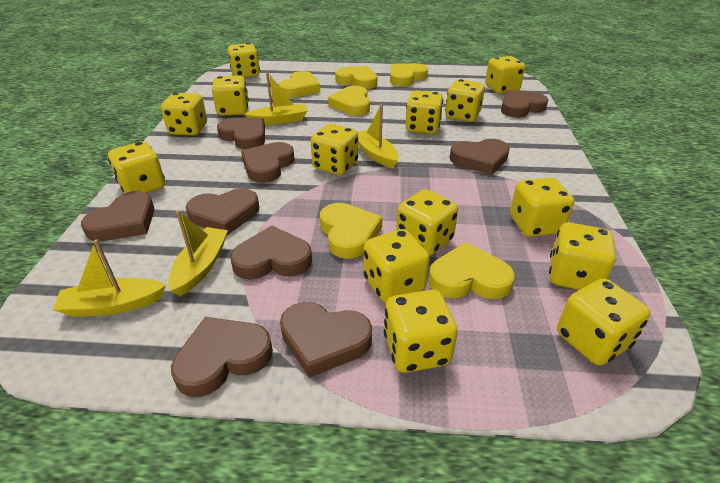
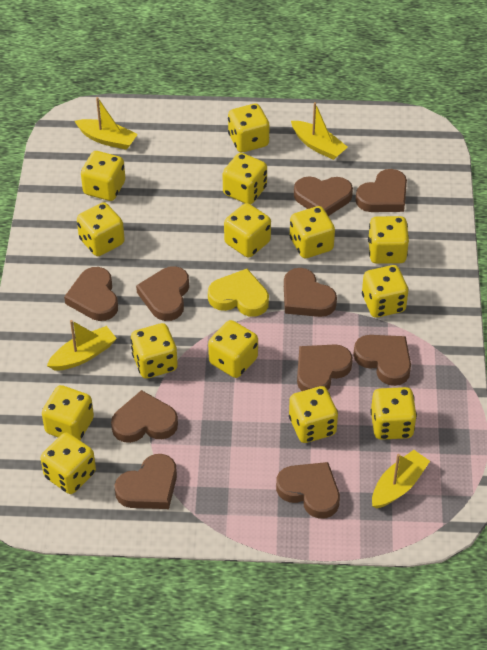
brown heart: [81,191,154,241] [171,317,273,397] [186,188,259,235] [217,118,265,149] [230,226,312,280] [241,142,295,183] [280,302,372,377] [450,139,510,175] [501,90,548,118] = 9 -> [64,267,118,321] [111,390,178,443] [115,454,177,509] [136,266,189,321] [276,462,340,518] [284,268,337,317] [294,176,353,216] [297,344,353,391] [353,335,411,386] [355,169,407,212] = 10
yellow heart: [279,71,320,98] [320,203,383,259] [328,86,370,116] [335,66,377,89] [390,63,428,86] [429,242,515,299] = 6 -> [208,269,269,317] = 1

